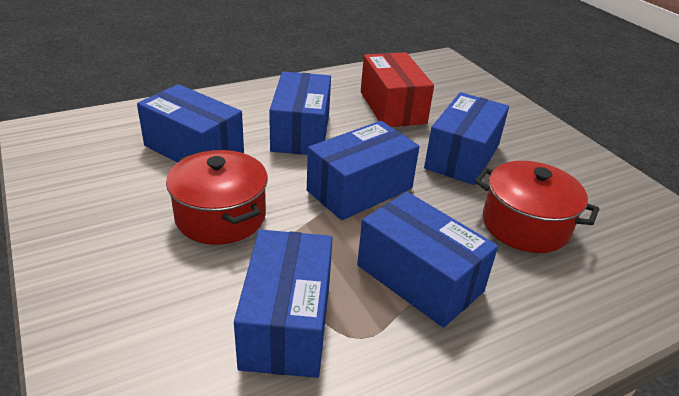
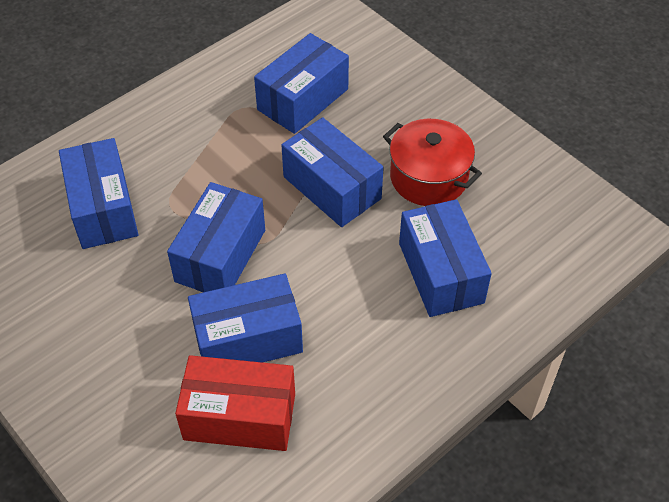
red pot: [166,150,268,245] [475,161,599,253] = 2 -> [383,119,482,206] = 1

